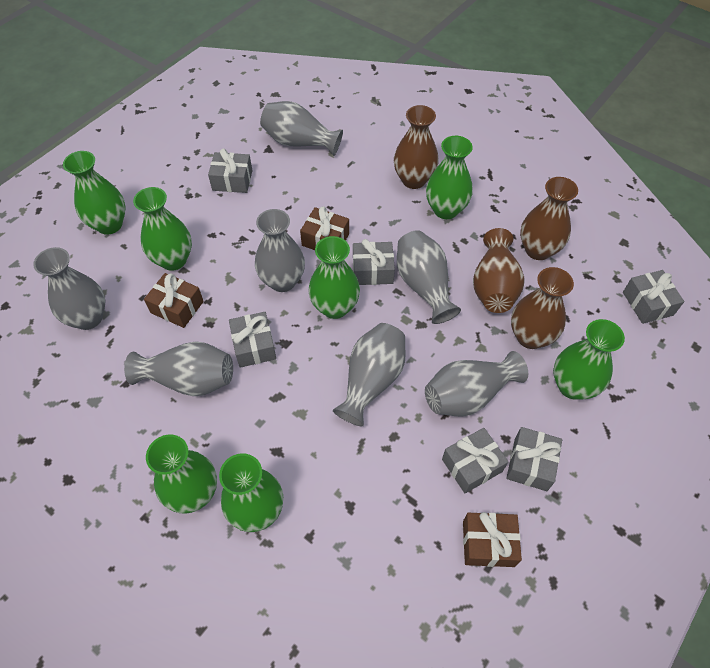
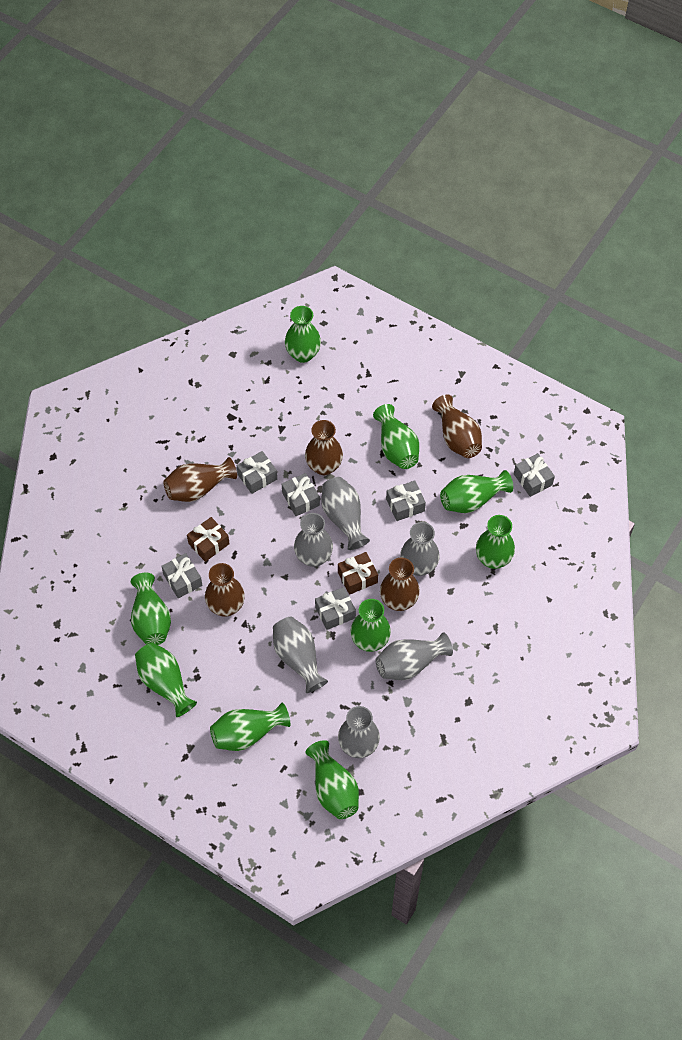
brown gift: [144,273,204,328] [300,206,349,250] [463,512,522,567] = 3 -> [187,517,230,562] [338,552,378,595] = 2
brown vase: [394,105,439,189] [473,228,525,313] [511,267,574,349] [520,177,578,260] = 4 -> [163,457,237,502] [205,563,245,617] [305,420,343,475] [380,558,420,611] [432,395,482,458] = 5
green vase: [63,151,126,235] [133,187,192,271] [146,434,217,514] [219,453,283,532] [308,236,360,319] [426,136,473,219] [553,319,625,400] = 7 -> [131,573,171,645] [135,642,197,717] [210,703,290,751] [285,306,321,363] [305,740,359,819] [350,599,391,652] [373,404,419,469] [440,470,513,513] [476,515,515,569] = 9
grey vase: [33,247,105,330] [124,341,233,396] [255,209,305,292] [260,101,343,156] [333,323,406,426] [397,230,461,324] [425,351,528,417] = 7 -> [273,616,328,693] [294,513,333,567] [321,477,370,550] [338,706,380,758] [376,632,453,680] [400,522,440,576] = 6

